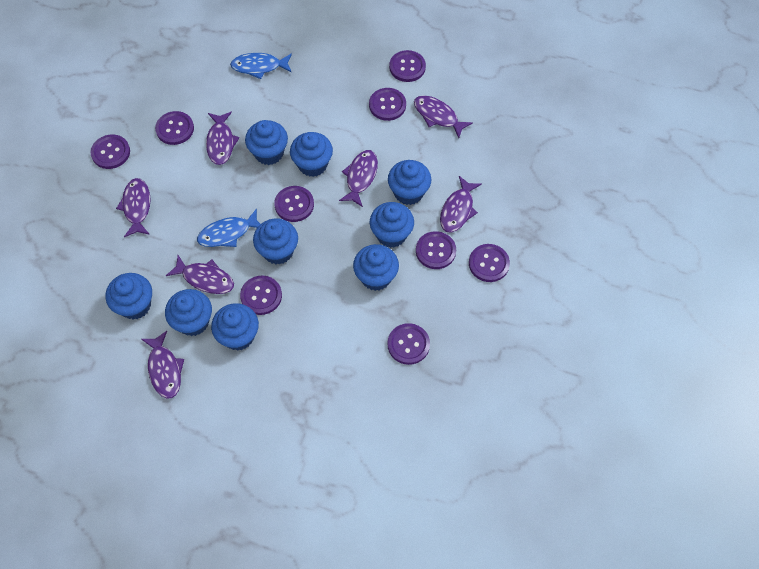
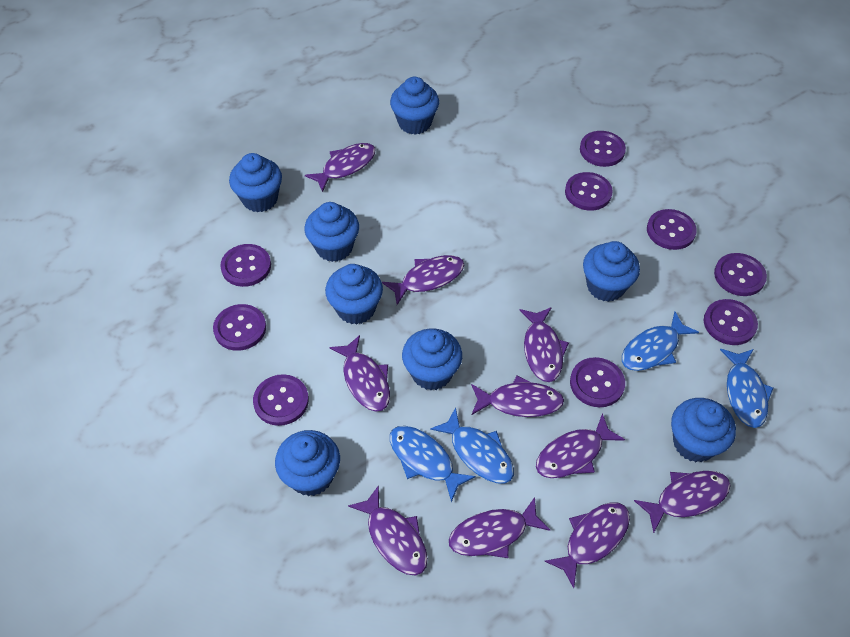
blue cupcake: [106,273,152,320] [165,289,212,336] [211,303,259,351] [245,120,288,165] [253,219,298,265] [290,132,333,177] [353,244,399,291] [370,202,414,248] [388,160,431,205] = 9 -> [229,153,282,212] [275,430,340,496] [305,202,359,262] [325,264,383,325] [390,77,439,135] [402,328,462,390] [583,241,640,302] [671,398,736,462] = 8
blue fish: [197,208,260,247] [230,53,292,79] = 2 -> [390,426,476,502] [430,407,514,483] [622,312,699,371] [720,349,773,428] = 4
purple fish: [116,178,151,237] [141,331,184,399] [166,255,234,294] [206,112,239,165] [339,150,378,207] [414,95,473,138] [440,176,482,233] = 7 -> [305,143,376,192] [329,335,390,412] [348,485,428,576] [382,255,464,305] [449,497,550,558] [471,376,564,417] [519,307,569,382] [536,413,625,478] [544,502,630,588] [634,471,731,533] = 10

